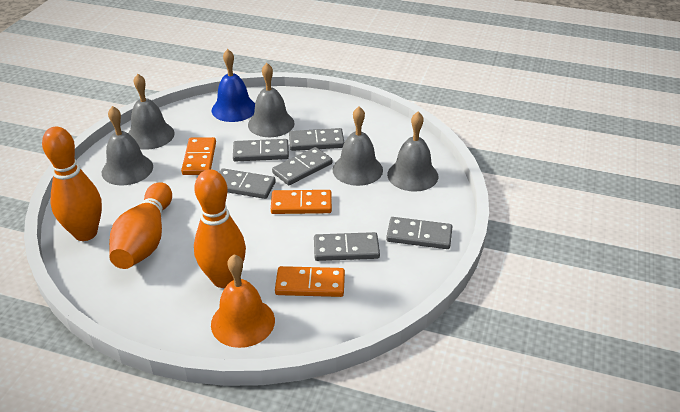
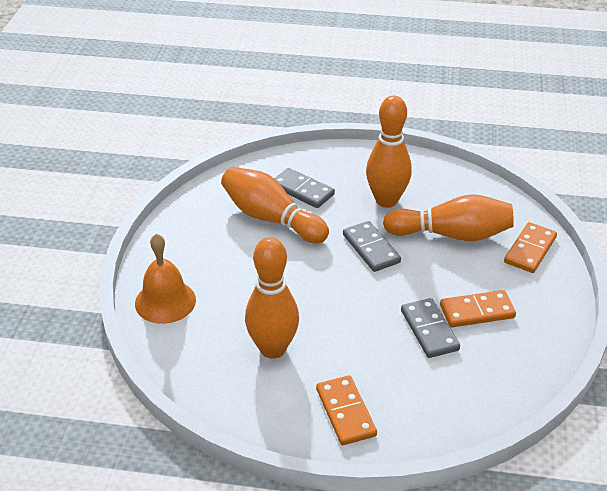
blue bell: [212,49,255,122] = 1 -> none = 0
grey bell: [102,106,153,185] [128,74,175,150] [248,63,295,137] [333,107,383,186] [387,112,438,192] = 5 -> none = 0
grey domino: [219,168,276,199] [233,139,289,162] [272,147,333,185] [289,128,344,151] [314,232,380,261] [386,217,452,249] = 6 -> [274,168,335,208] [343,221,401,272] [401,298,460,358] = 3
orange bowling pin: [42,127,102,241] [109,182,172,269] [194,169,246,288] = 3 -> [221,167,329,244] [245,237,299,359] [366,96,412,208] [383,194,514,241] = 4

